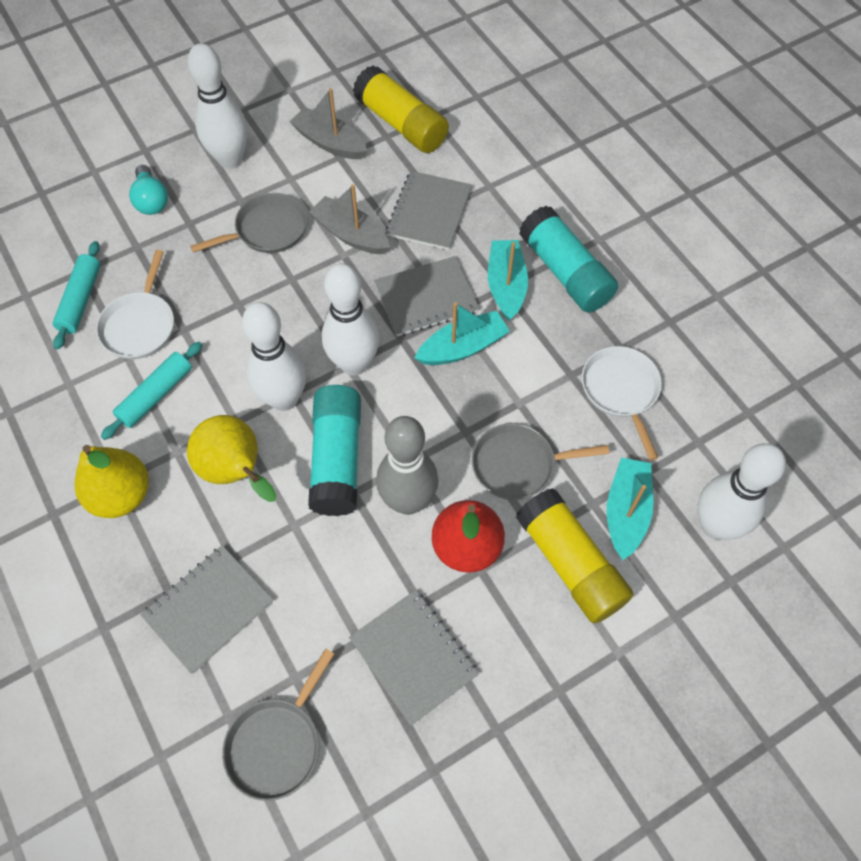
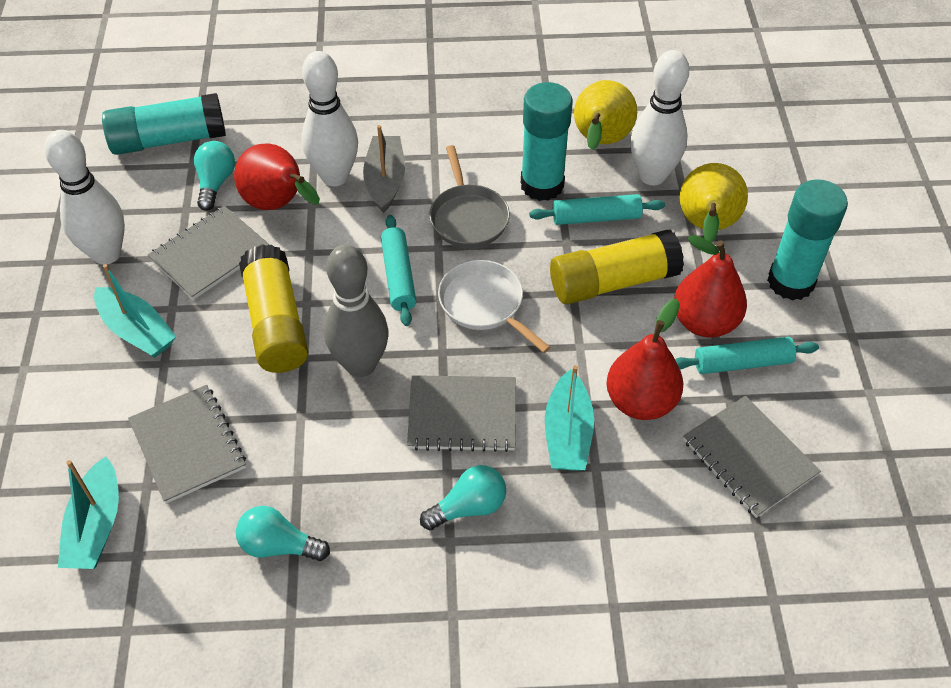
grey boat: [290,88,367,159] [309,184,390,254] = 2 -> [363,125,405,213] = 1
grey pan: [190,193,307,253] [222,648,334,801] [472,423,610,500] = 3 -> [429,145,510,248] = 1
red pear: [432,500,505,573] = 1 -> [234,143,320,210] [606,299,683,420] [674,235,747,338] = 3
turquoise glue stick: [308,385,361,516] [519,205,618,313] = 2 -> [102,93,226,155] [521,82,573,201] [767,179,848,301] = 3
turquoise light bulb: [129,165,168,215] = 1 -> [194,141,235,211] [236,506,330,561] [420,465,506,530] = 3
turquoise rolling pin: [53,241,100,350] [101,342,202,440] = 2 -> [381,215,416,326] [529,194,665,225] [675,337,819,374] = 3
white bowling pin: [188,43,248,169] [242,302,306,411] [322,264,379,376] [698,443,786,540] = 4 -> [45,130,125,265] [302,51,358,186] [630,50,689,185] = 3
white pan: [96,250,174,359] [582,346,662,460] = 2 -> [438,260,551,353] = 1

